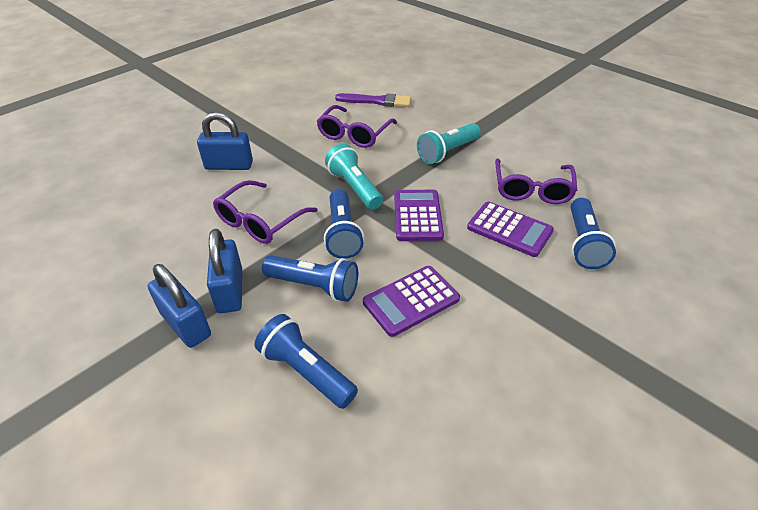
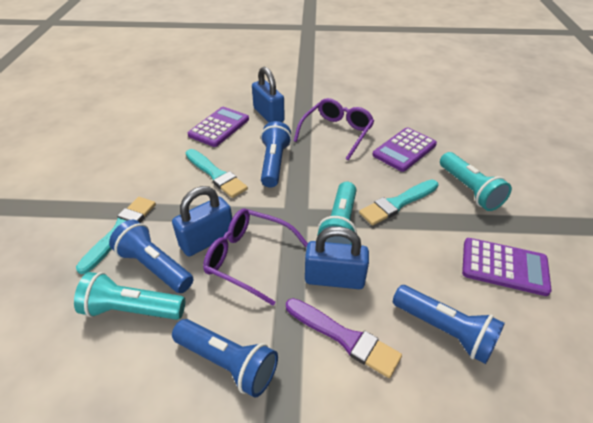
purple glasses: [213,180,318,244] [317,105,397,148] [495,159,577,204] = 3 -> [203,209,308,306] [294,98,374,160] = 2
turquoise brush: none = 0 -> [76,197,156,274] [186,149,248,198] [359,180,438,225] = 3
turquoise flashlight: [325,144,383,210] [417,123,481,164] = 2 -> [74,272,185,320] [317,182,357,245] [440,152,512,211] = 3

